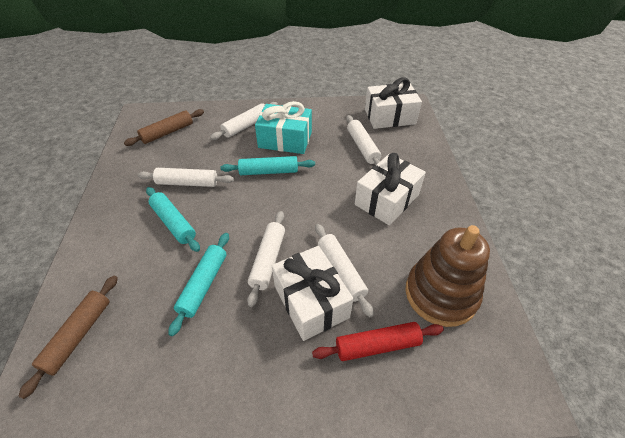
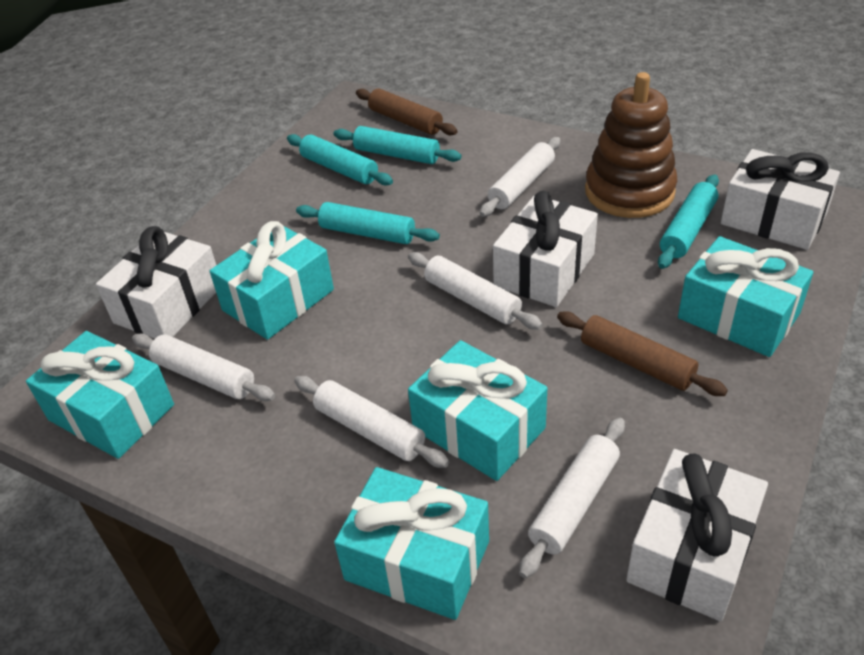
red rolling pin: [312,322,444,361] = 1 -> none = 0
turquoise gift: [255,101,312,154] = 1 -> [26,331,174,459] [210,221,334,340] [334,467,489,620] [408,340,547,481] [678,236,813,357] = 5
turquoise rolling pin: [146,187,200,252] [168,233,229,336] [220,156,315,175] = 3 -> [287,134,393,186] [296,202,440,244] [333,126,462,164] [658,174,719,269] = 4
white gift: [272,246,353,341] [355,153,426,225] [365,77,422,129] = 3 -> [96,226,216,339] [493,191,598,307] [626,449,768,621] [721,149,840,250] = 4

